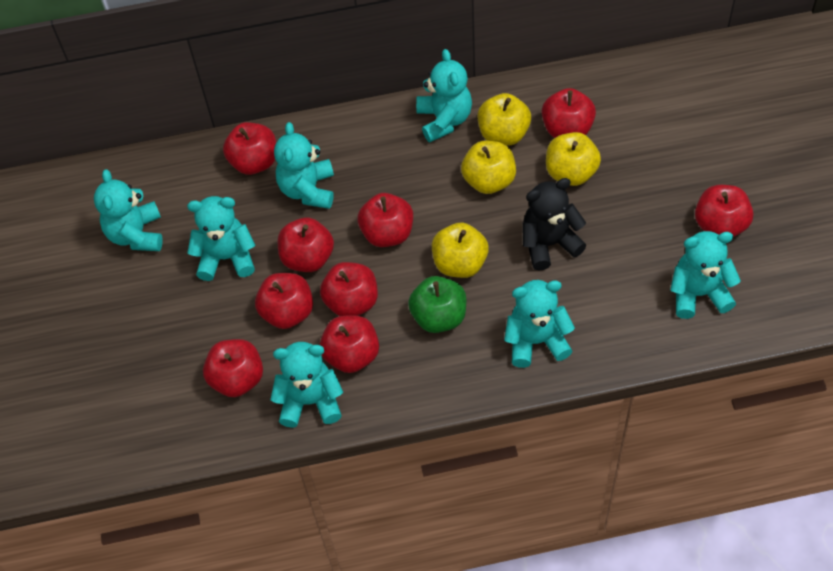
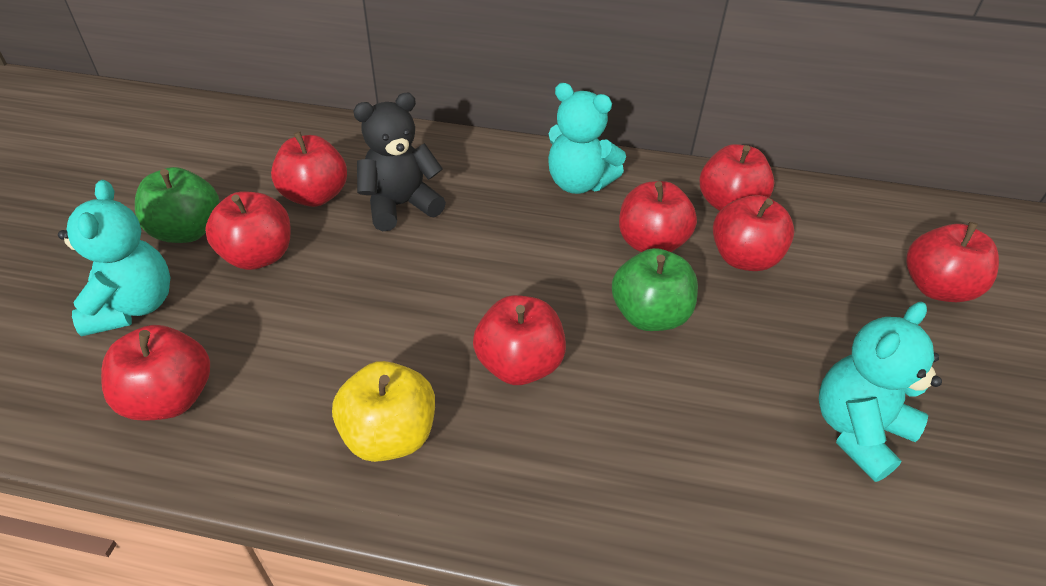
green apple: [408,276,466,333] = 1 -> [135,167,220,243] [612,248,698,331] = 2
red apple: [203,339,263,397] [223,122,276,175] [255,273,313,329] [278,217,334,272] [320,262,378,316] [320,316,379,373] [358,193,413,247] [542,88,596,138] [695,185,753,237] = 9 -> [101,325,210,421] [205,191,291,270] [271,131,347,207] [473,295,566,385] [619,181,697,252] [699,144,774,211] [713,195,794,271] [907,222,999,302] = 8
turquoise teddy bear: [94,169,163,251] [187,196,255,281] [270,342,343,428] [274,122,334,209] [416,49,472,142] [504,280,575,368] [670,231,741,319] = 7 -> [58,180,171,337] [548,83,626,194] [819,302,942,482] = 3
yellow apple: [432,222,489,278] [461,141,516,194] [477,93,531,146] [546,132,601,186] = 4 -> [332,361,435,462] = 1

